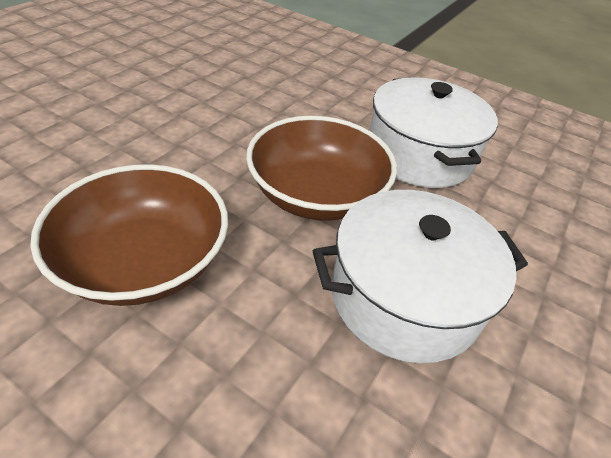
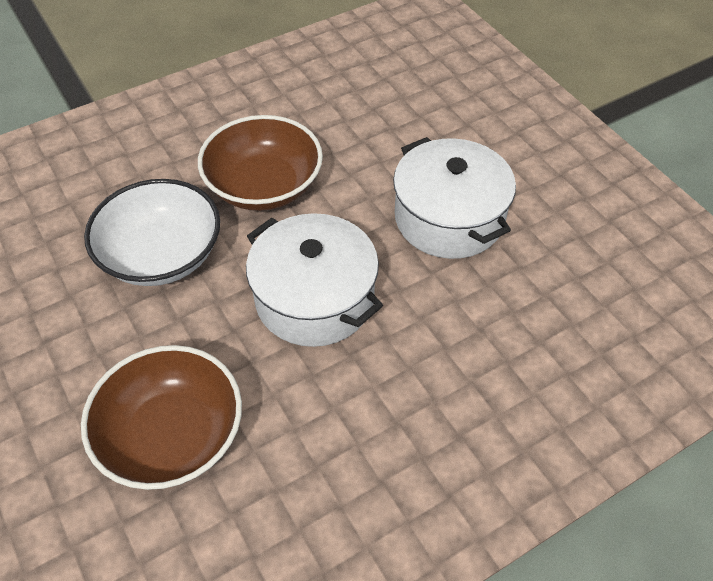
white bowl: none = 0 -> [84,179,220,286] = 1

